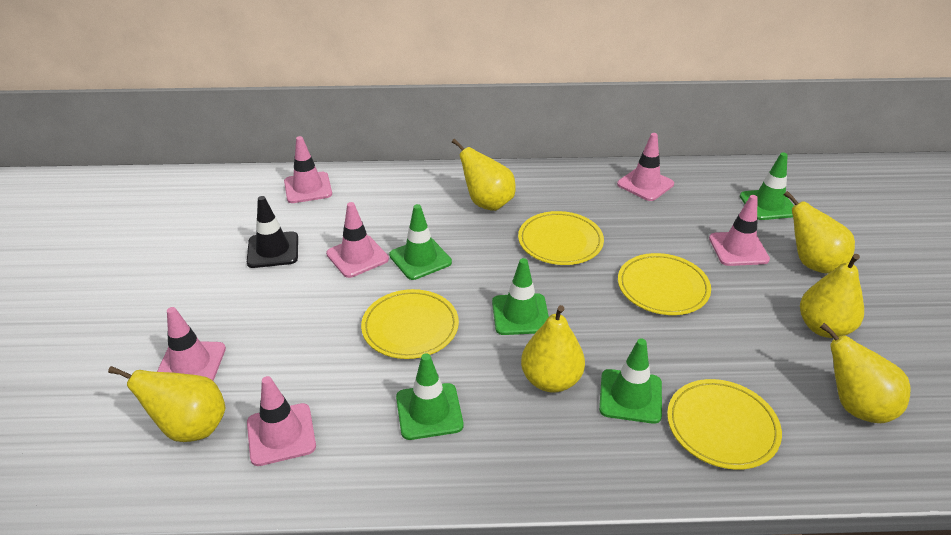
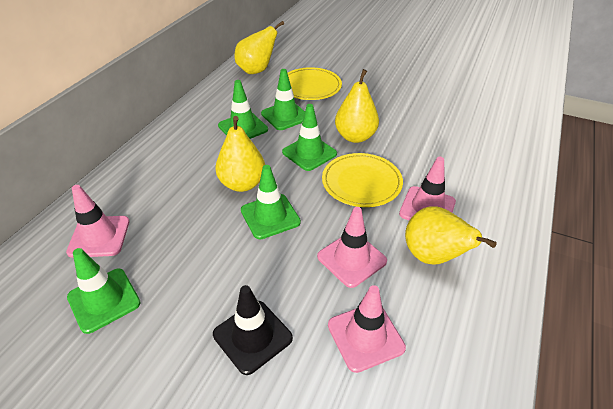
pink traffic cone: [157,307,226,381] [247,376,316,466] [284,136,332,203] [326,202,389,278] [617,133,674,201] [709,195,770,266] = 6 -> [66,185,129,258] [317,207,387,288] [328,285,406,373] [399,157,456,221] = 4
yellow pear: [108,366,225,442] [452,139,516,211] [521,305,585,393] [784,191,855,274] [800,254,864,338] [820,323,910,423] = 6 -> [215,116,265,192] [235,21,284,74] [335,69,379,143] [405,206,497,265] = 4
yellow plate: [361,289,459,359] [518,211,604,265] [618,253,711,315] [667,379,782,470] = 4 -> [288,67,342,100] [322,153,403,207] = 2

